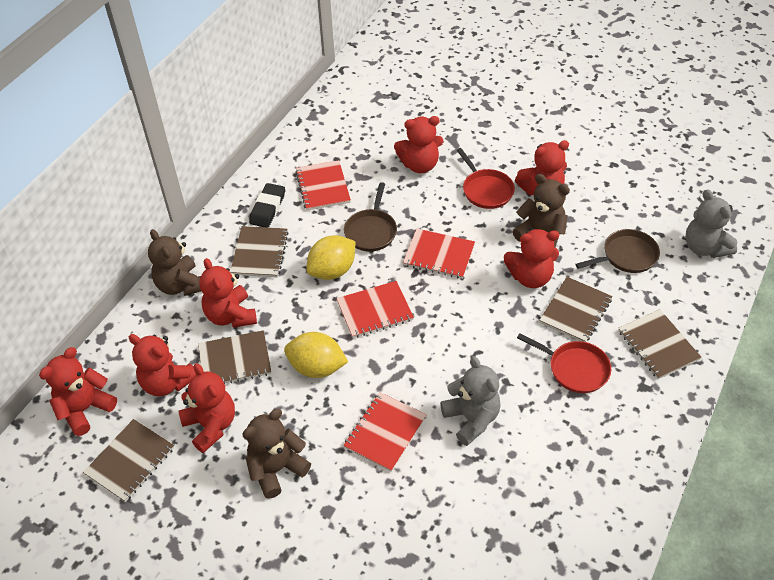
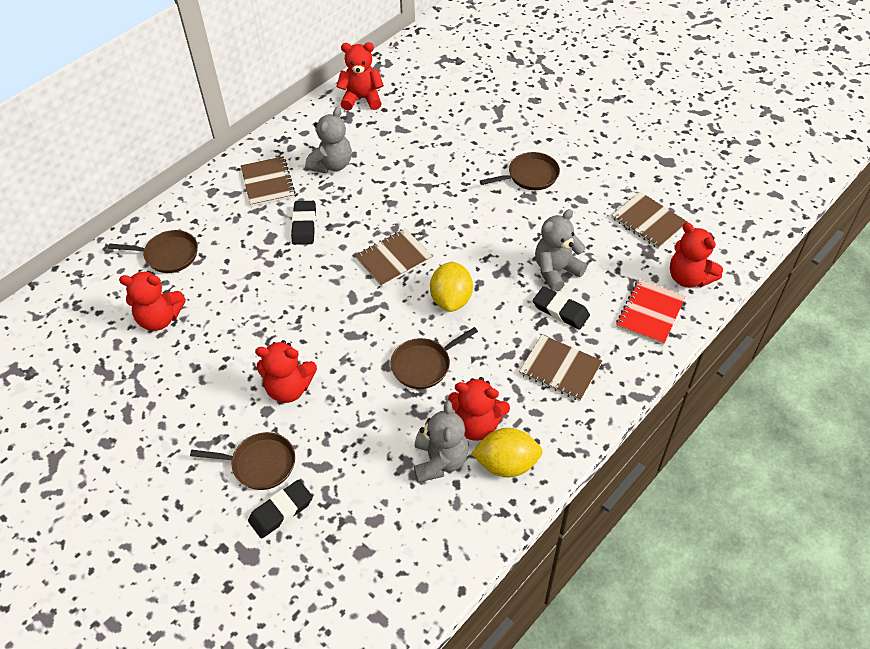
black eraser: [249,183,285,227] = 1 -> [248,480,313,539] [291,201,316,245] [533,287,590,330] = 3
brown notebook: [83,419,174,502] [198,330,272,384] [230,226,289,277] [539,277,612,342] [618,309,702,379] = 5 -> [241,156,295,207] [355,228,432,287] [519,335,602,401] [612,192,687,249] = 4
brown pan: [344,182,397,252] [575,229,660,273] = 2 -> [108,230,198,273] [190,432,295,490] [390,327,478,389] [480,152,560,190] = 4
brown teddy bear: [148,229,201,296] [242,409,311,499] [513,174,570,247] = 3 -> none = 0
grey teddy bear: [440,356,501,446] [685,189,738,258] = 2 -> [305,107,352,173] [414,401,469,482] [535,209,587,292] = 3
red notebook: [295,160,351,211] [336,281,414,338] [343,392,426,472] [403,229,475,279] = 4 -> [616,280,686,345] = 1
red pan: [457,148,515,209] [517,333,611,393] = 2 -> none = 0
red teddy bear: [39,347,117,436] [129,334,197,396] [179,363,235,453] [199,258,257,328] [394,116,444,173] [504,229,559,288] [515,140,569,195] = 7 -> [119,271,186,331] [255,340,317,403] [336,42,384,111] [448,377,510,441] [670,222,723,287] = 5

